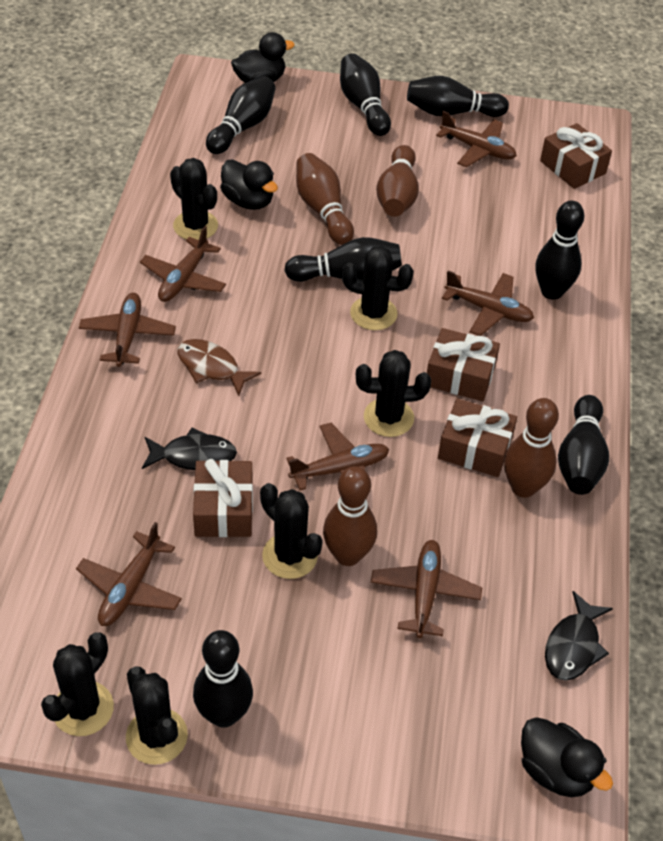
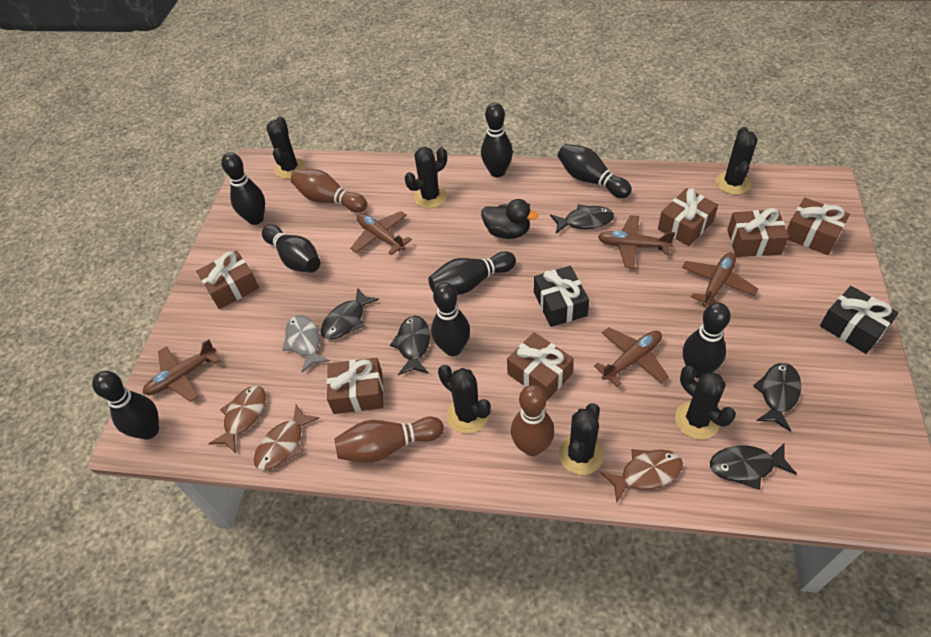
black bowling pin: [193,630,253,728] [206,76,276,154] [284,237,402,282] [340,53,391,136] [407,76,509,117] [535,201,584,300] [558,395,609,495] = 7 -> [92,371,159,440] [221,152,265,225] [262,225,320,273] [428,251,516,295] [431,282,470,356] [481,103,513,177] [557,144,632,198] [683,303,731,378] = 8
black duck: [220,159,278,210] [231,32,295,83] [521,717,613,797] = 3 -> [481,199,539,239] = 1
black fish: [142,428,237,470] [545,591,613,681] = 2 -> [321,288,379,339] [390,316,430,375] [550,204,614,234] [710,443,797,490] [753,363,801,432] = 5
black gift: none = 0 -> [534,266,589,327] [820,286,899,354] = 2
brown bowling pin: [296,153,354,245] [323,466,377,566] [376,145,419,217] [504,398,559,498] = 4 -> [291,169,367,213] [334,416,444,463] [511,385,554,456] = 3
brown fish: [177,339,261,396] = 1 -> [208,386,266,453] [254,405,319,470] [601,449,683,502] = 3
brown gift: [193,459,253,537] [427,328,500,401] [438,398,517,477] [540,123,612,189] = 4 -> [196,250,259,309] [327,358,383,414] [507,332,574,400] [658,188,718,246] [727,208,789,257] [787,198,850,255] = 6
brown plane: [76,522,182,626] [79,293,176,367] [140,226,226,302] [286,423,389,500] [371,540,482,638] [436,111,517,167] [442,271,534,336] = 7 -> [142,339,220,402] [350,211,412,255] [594,327,668,387] [598,215,675,268] [682,252,758,307] = 5
grey fish: none = 0 -> [282,315,330,373] = 1

